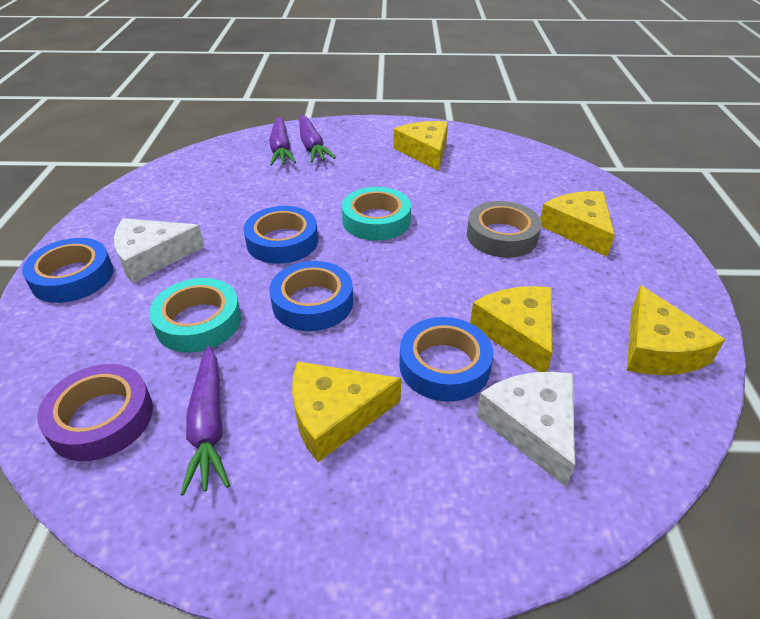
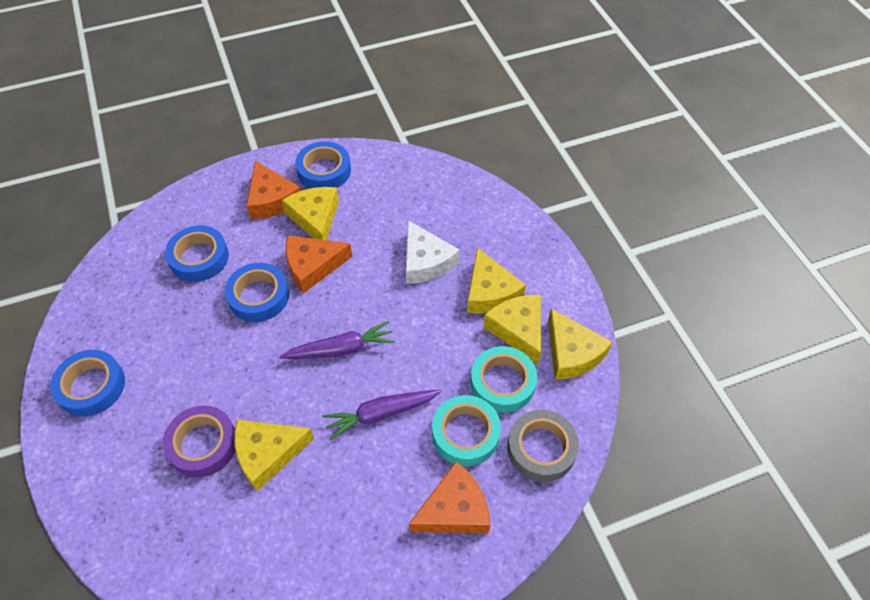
orange cheese: none = 0 -> [246,161,301,219] [286,235,352,293] [409,461,490,533] = 3
purple carrot: [180,346,230,496] [269,117,296,166] [299,115,336,162] = 3 -> [279,321,395,359] [322,390,441,441] = 2
white cheese: [114,218,205,283] [476,372,575,487] = 2 -> [406,220,459,284] = 1

